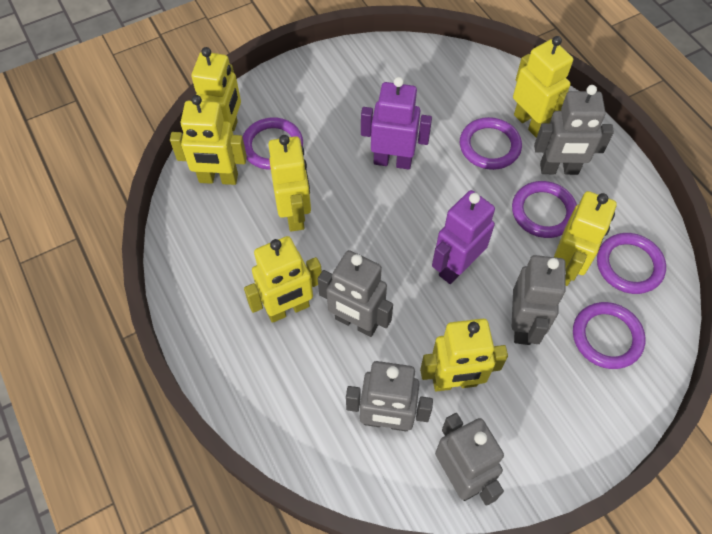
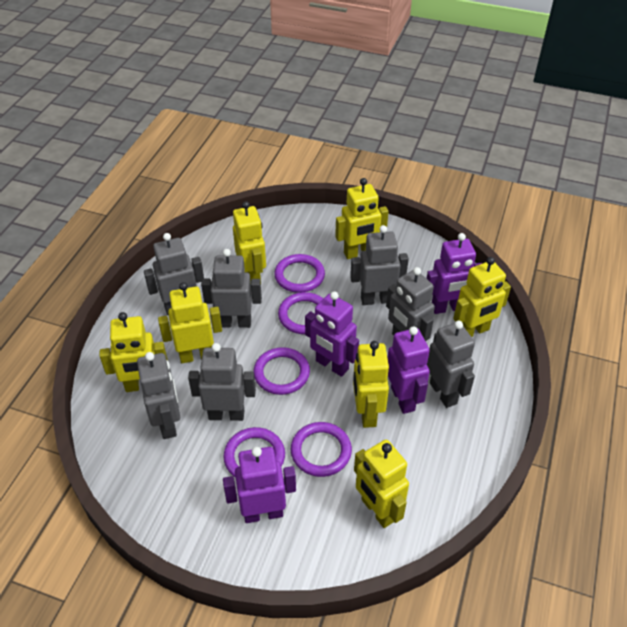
grey robot: [318,250,393,337] [346,361,433,431] [435,413,504,506] [512,255,566,345] [534,85,614,175] = 5 -> [137,352,180,439] [144,233,204,315] [188,343,256,421] [201,249,262,328] [350,225,409,305] [386,267,435,341] [427,321,475,408] = 7
purple robot: [361,77,432,169] [432,190,495,284] = 2 -> [223,447,296,523] [305,291,359,377] [388,326,430,414] [427,233,483,314] = 4

